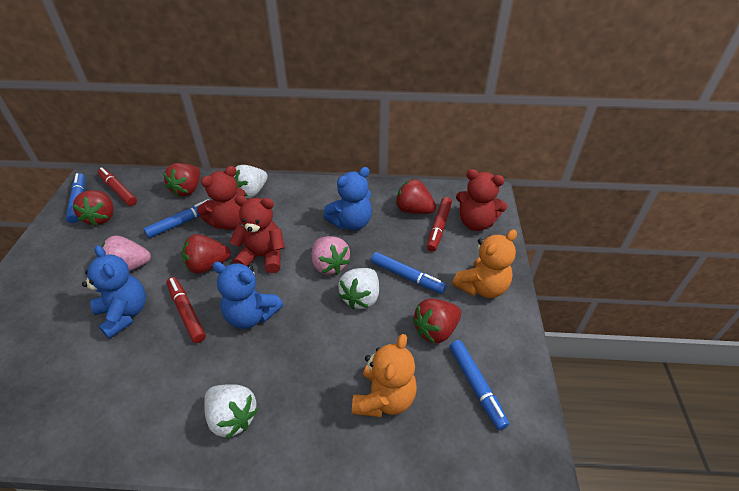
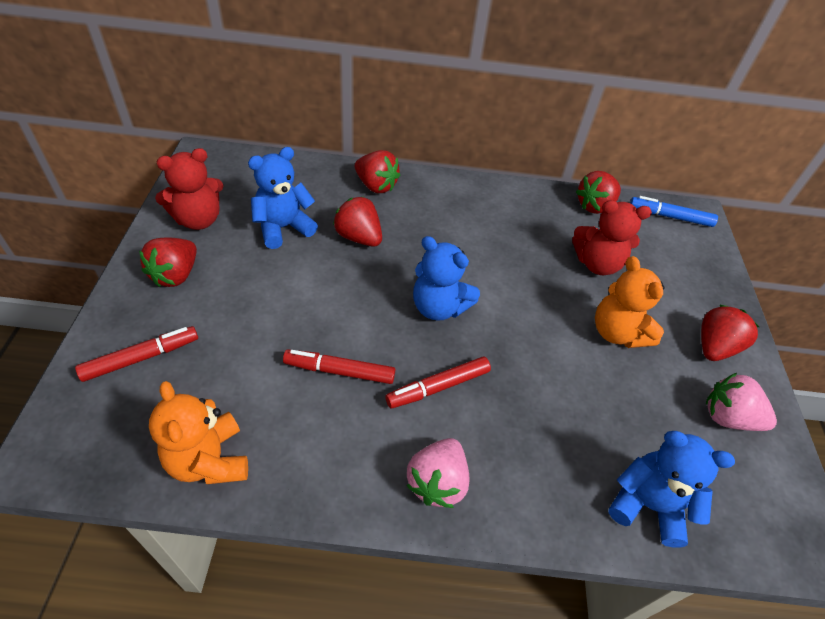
blue marker: [66,173,85,223] [144,199,209,238] [371,252,446,294] [449,340,509,430] = 4 -> [630,196,718,227] = 1
red teddy bear: [197,166,245,230] [230,195,285,273] [456,169,507,231] = 3 -> [155,148,223,230] [572,200,652,275] = 2
white strawberry: [204,384,259,439] [233,165,268,199] [338,268,379,309] = 3 -> none = 0

